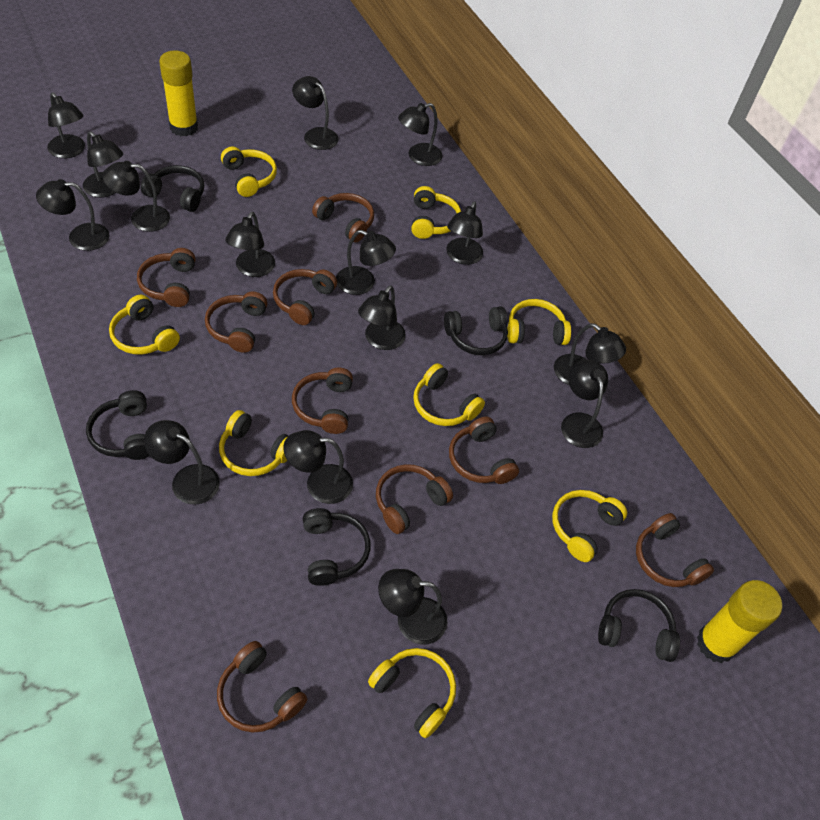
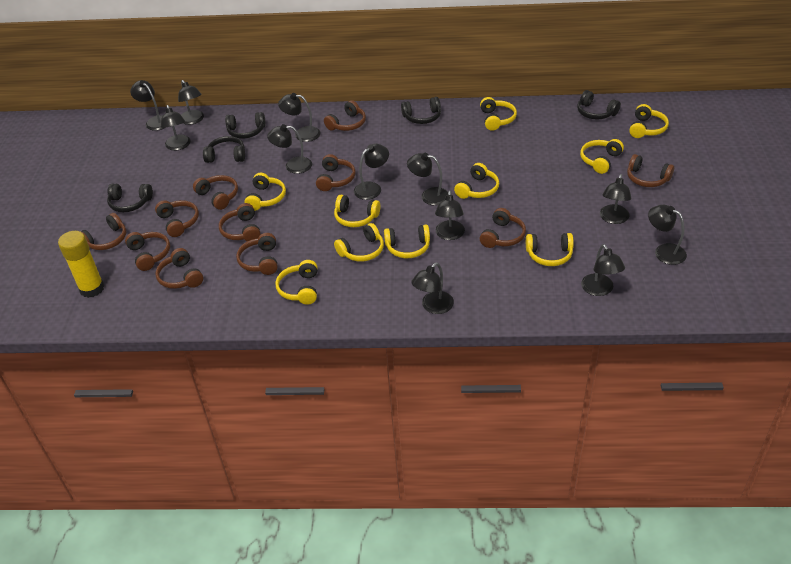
black lamp: [36,179,109,251] [47,93,85,158] [83,131,123,198] [102,161,170,232] [144,420,220,505] [225,212,275,277] [283,430,353,504] [292,76,338,150] [336,230,396,295] [358,285,406,350] [378,569,447,645] [398,103,443,166] [446,201,483,265] [554,323,626,385] [561,360,608,448] = 15 -> [130,80,166,131] [161,105,191,150] [178,80,204,125] [267,124,312,174] [278,93,321,142] [354,144,389,200] [407,153,448,206] [411,262,454,314] [435,190,465,240] [581,244,625,296] [600,174,631,224] [648,205,687,265] = 12
brown headphones: [137,248,195,307] [205,291,267,353] [217,641,307,733] [273,269,337,325] [292,368,353,434] [312,193,374,242] [376,464,453,534] [449,417,519,484] [636,513,714,587] = 9 -> [81,213,126,250] [125,232,170,271] [155,200,199,237] [156,248,203,289] [193,175,238,210] [219,203,261,241] [236,233,278,275] [316,154,356,191] [324,100,366,131] [480,208,526,248] [627,154,674,187] = 11
yellow glue stick: [159,50,198,137] [697,580,782,663] = 2 -> [58,231,104,298] = 1
yellow headphones: [109,295,180,355] [219,410,288,476] [221,146,277,197] [368,648,456,738] [411,186,461,239] [413,363,485,426] [507,299,571,345] [552,490,627,562] = 8 -> [244,173,286,211] [275,260,318,305] [334,195,380,227] [334,223,384,262] [384,225,430,258] [454,163,499,199] [480,97,517,131] [526,233,574,266] [580,139,624,174] [629,104,669,138] = 10

